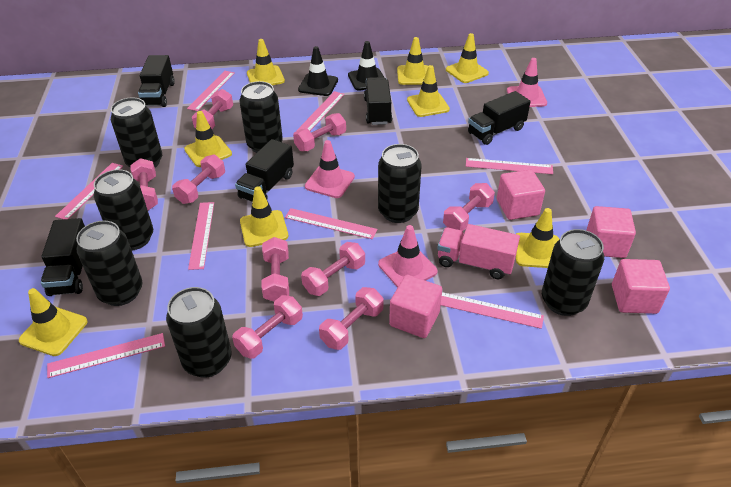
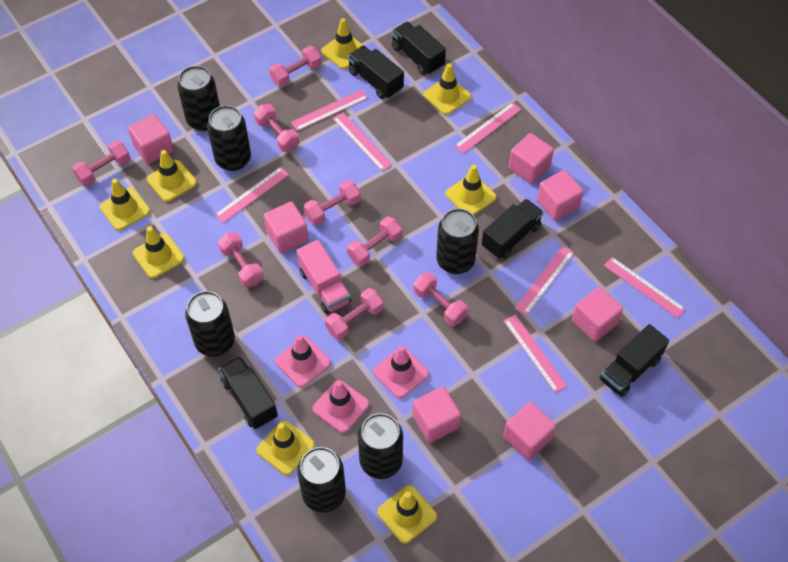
black can: [76,221,143,306] [94,169,153,250] [111,97,162,168] [166,287,232,378] [239,81,283,153] [378,144,421,223] [542,229,604,316] = 7 -> [177,66,220,131] [185,291,235,357] [207,105,251,171] [297,447,346,513] [358,413,403,479] [436,209,479,274] = 6
black traffic cone: [298,46,338,96] [348,41,384,91] = 2 -> none = 0
pink cube: [389,275,442,338] [497,170,545,220] [586,206,636,258] [612,259,670,314] = 4 -> [128,114,174,164] [264,202,308,253] [413,387,461,443] [503,402,556,460] [509,133,554,184] [537,170,584,221] [572,287,623,342] = 7
pink dumbbell: [130,158,158,210] [172,155,225,204] [192,89,233,129] [232,295,303,359] [261,237,289,301] [293,113,346,151] [301,242,365,296] [319,287,384,350] [443,183,495,231] = 9 -> [72,140,130,186] [218,232,264,287] [254,104,299,152] [269,46,322,87] [303,180,361,225] [325,288,384,340] [347,217,402,266] [413,272,468,326] = 8
pink ruler: [47,333,165,378] [55,163,123,219] [187,71,235,111] [188,202,214,270] [285,208,377,239] [296,91,345,131] [441,292,544,329] [466,158,553,174] = 8 -> [215,167,289,223] [291,90,368,131] [333,113,392,171] [455,102,521,154] [503,314,567,393] [515,246,574,316] [604,257,686,318] = 7

